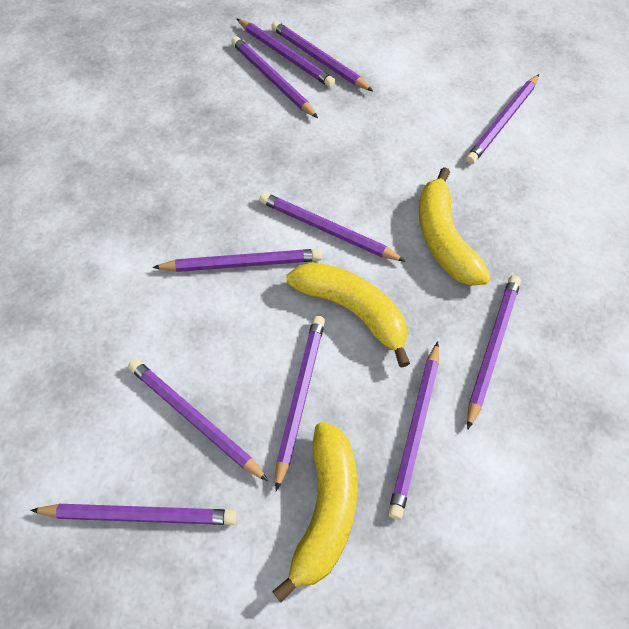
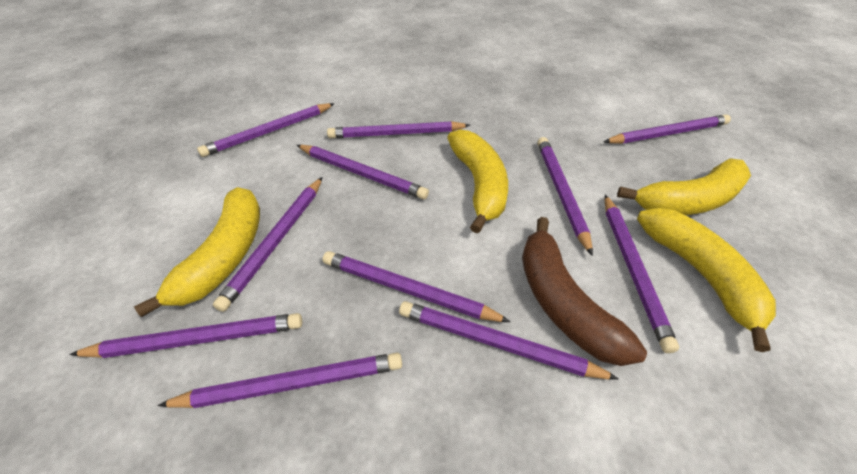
brown banana: none = 0 -> [522,217,647,366] = 1
yellow banana: [272,422,358,602] [286,262,410,368] [419,167,491,286] = 3 -> [134,187,260,317] [447,129,508,234] [617,158,751,215] [637,208,776,352] = 4

